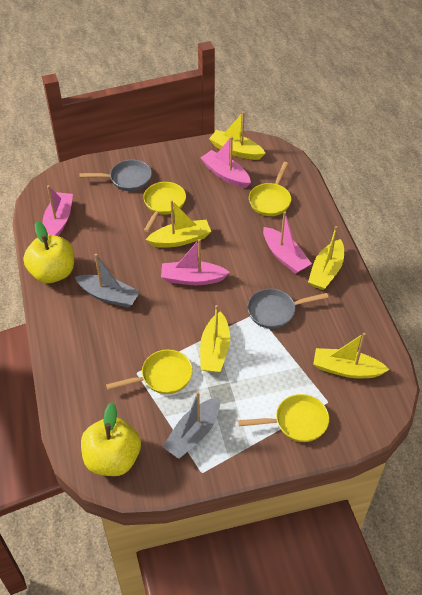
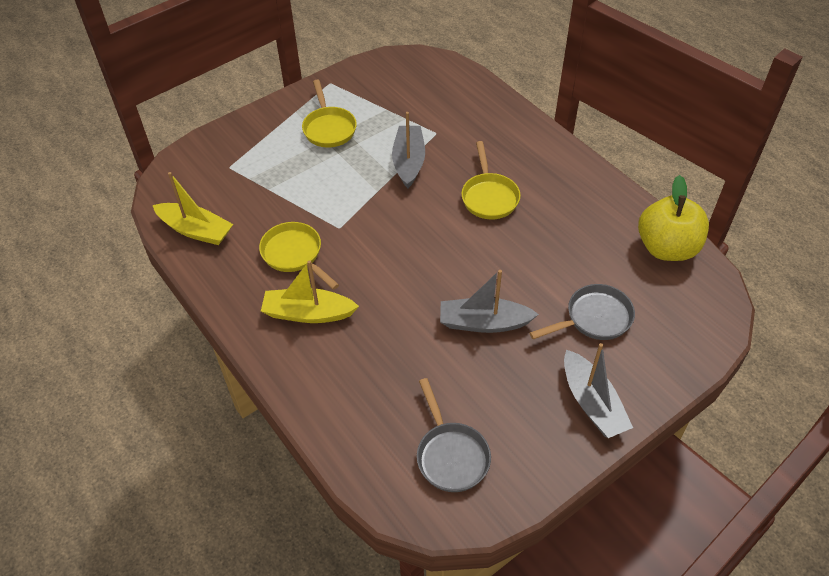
grey boat: [75,254,140,308] [162,392,220,459] = 2 -> [392,112,425,188] [440,270,539,333] [564,343,633,438] = 3
pink boat: [42,185,73,236] [161,239,230,285] [201,136,251,188] [263,211,312,274] = 4 -> none = 0
yellow apple: [23,221,74,283] [81,402,141,476] = 2 -> [638,175,709,261] = 1
yellow boat: [145,200,211,248] [200,305,230,373] [209,111,265,160] [308,226,344,290] [313,333,389,378] = 5 -> [153,172,233,245] [261,260,359,323] = 2
yellow pan: [106,350,193,394] [143,182,186,232] [238,394,329,442] [249,162,291,216] = 4 -> [259,222,339,290] [302,79,357,148] [461,141,521,220] = 3

